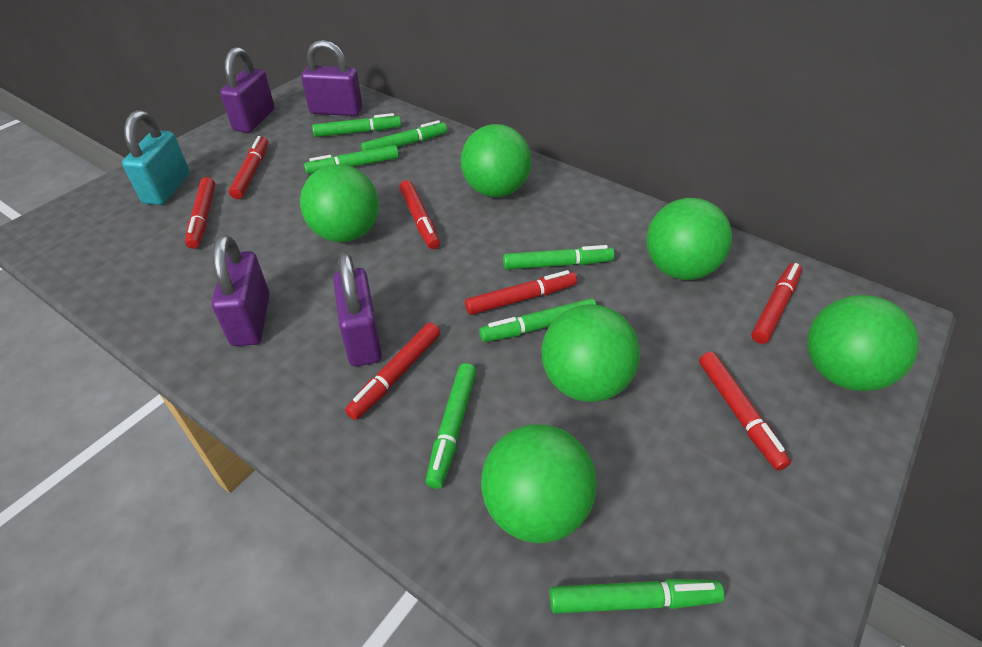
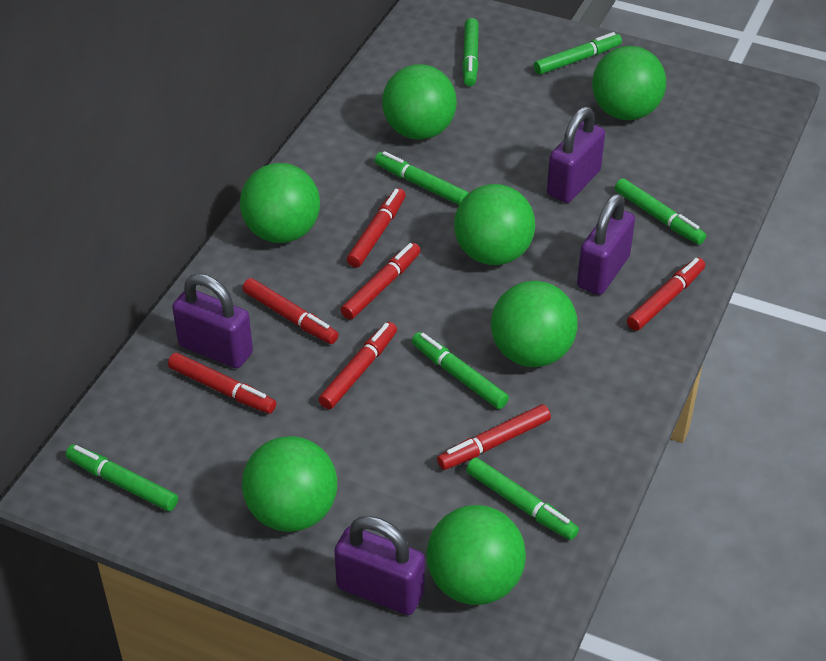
green ball: [300,164,379,242] [461,124,532,197] [481,424,597,543] [542,305,640,402] [646,198,732,280] [807,295,919,391] = 6 -> [240,163,320,243] [242,436,337,532] [382,64,457,140] [427,505,526,605] [454,184,535,265] [491,281,577,367] [592,46,666,120] = 7
turquoise padlock: [122,110,190,205] = 1 -> none = 0

